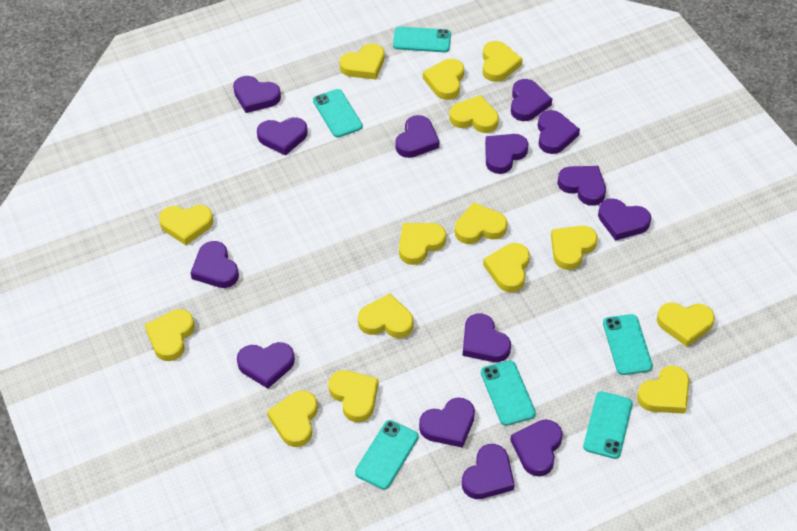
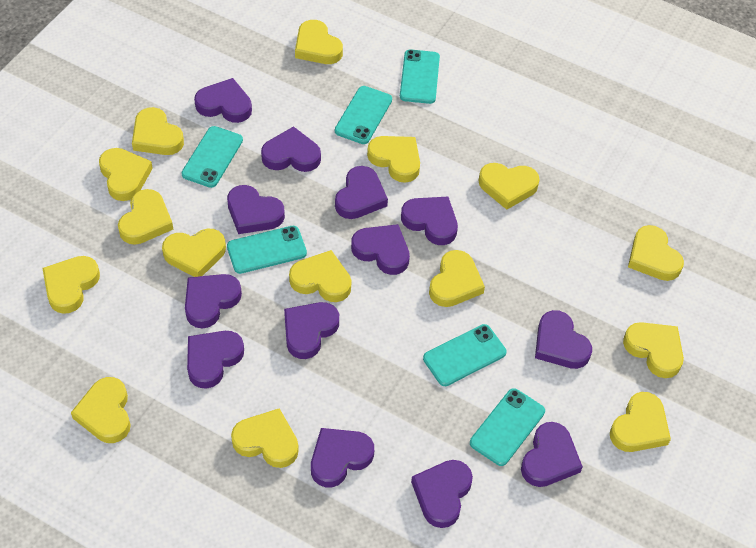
purple heart: [191,241,239,288] [233,76,281,113] [237,342,295,389] [257,117,308,156] [395,115,440,158] [419,398,475,448] [462,444,515,499] [463,313,511,362] [485,134,529,174] [510,420,563,476] [511,79,552,121] [538,110,580,154] [557,166,606,206] [598,198,651,241] = 14 -> [185,274,242,328] [187,331,244,389] [194,78,252,123] [227,185,285,234] [261,126,321,172] [284,302,339,359] [311,428,374,487] [335,166,388,219] [351,224,410,275] [401,197,458,245] [411,460,473,528] [521,422,583,487] [535,310,592,369] = 13

